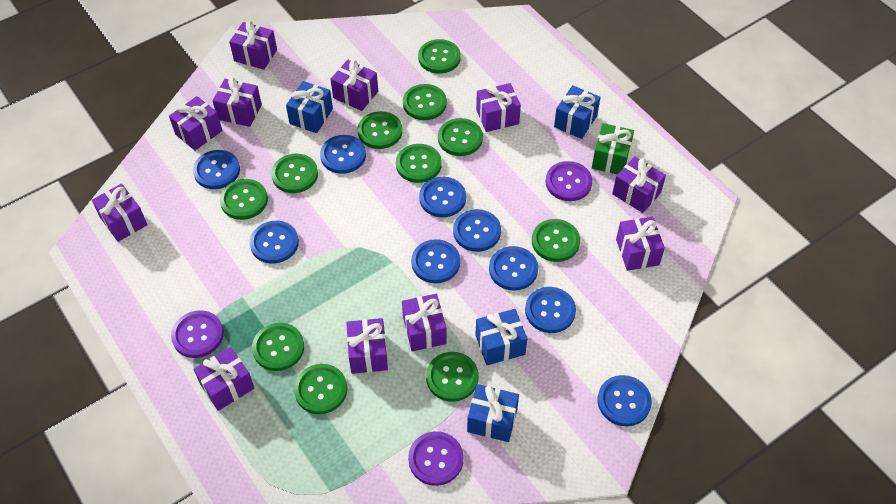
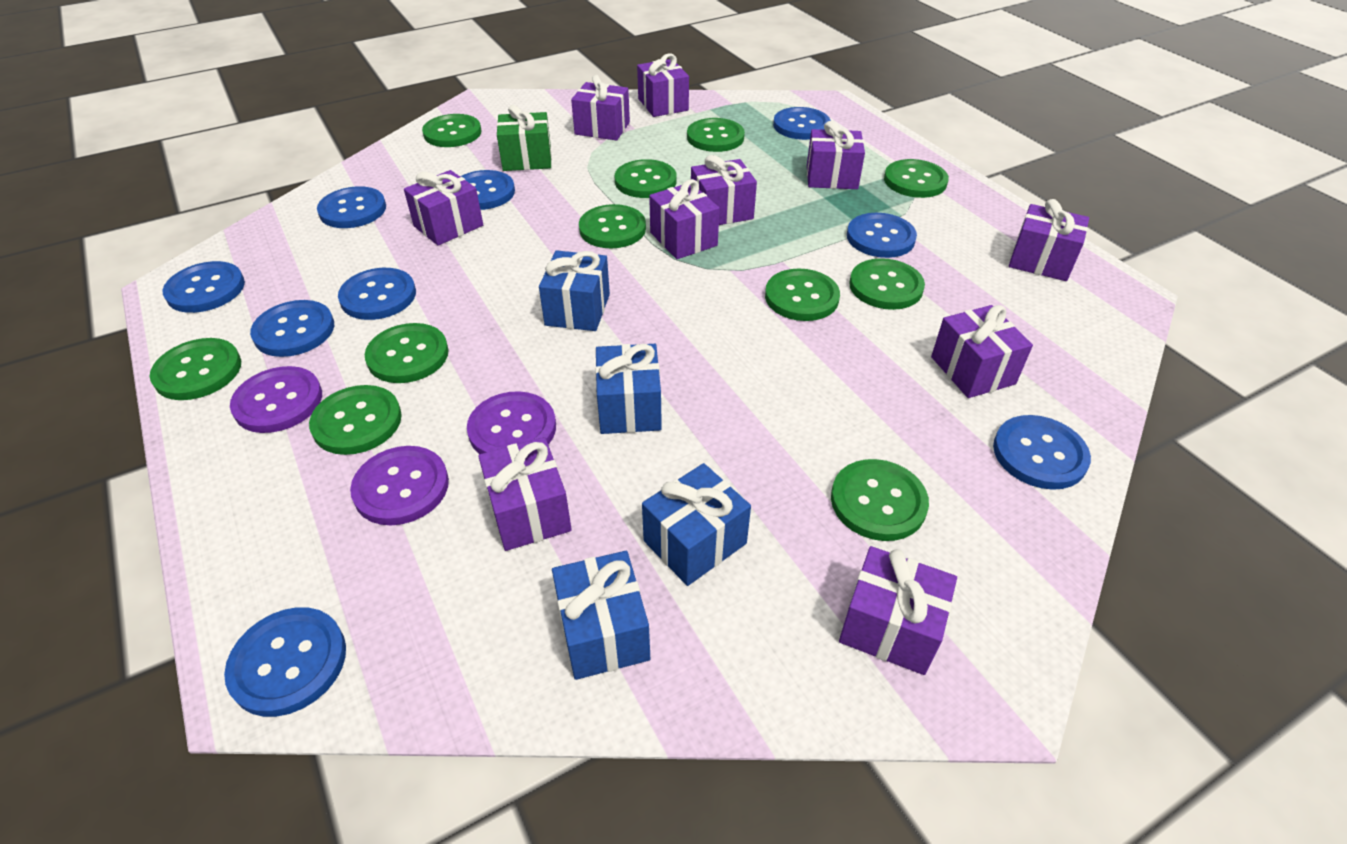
purple gift: [92,184,147,242] [169,96,222,151] [194,347,255,411] [212,77,262,127] [229,21,277,70] [331,60,378,111] [346,318,388,374] [402,294,447,351] [476,83,521,132] [612,156,666,213] [616,217,665,271] = 11 -> [404,170,483,246] [478,437,572,551] [571,75,630,141] [637,54,689,117] [649,179,720,259] [691,155,757,225] [807,121,865,189] [839,546,957,675] [931,305,1033,398] [1009,199,1089,281] = 10

